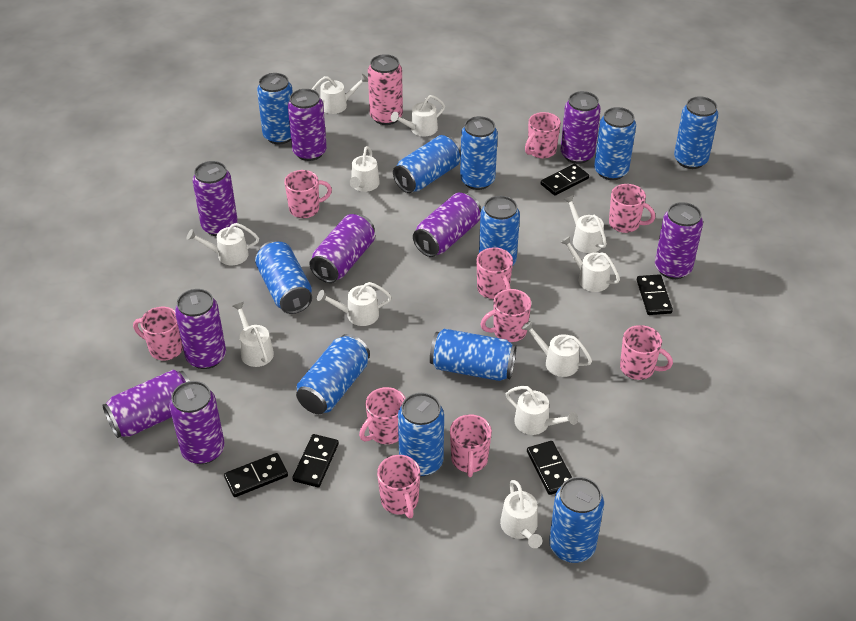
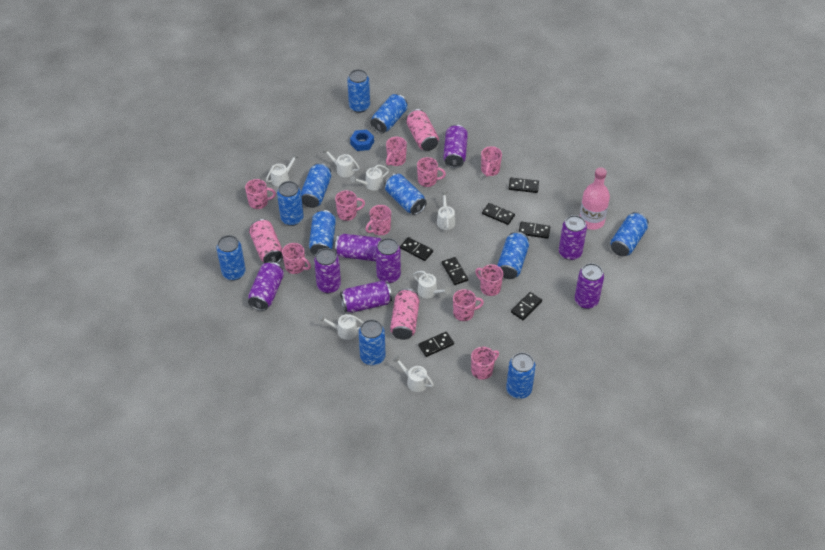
black domino: [224,453,288,497] [292,434,339,487] [527,441,572,495] [541,164,589,196] [637,274,673,315] = 5 -> [400,237,433,261] [418,332,454,357] [442,257,468,285] [482,203,515,225] [509,178,539,193] [511,292,542,320] [519,221,550,239] = 7
blue nut: none = 0 -> [350,130,374,151] = 1
pink bottle: none = 0 -> [580,167,610,230] = 1
pink can: [368,54,403,125] = 1 -> [249,219,283,264] [390,288,420,340] [406,109,439,151] = 3
purple can: [102,370,190,438] [169,381,224,464] [175,289,226,369] [192,161,238,236] [288,89,327,161] [309,214,375,283] [413,193,481,257] [561,91,601,164] [655,202,703,279] = 9 -> [248,262,284,311] [314,248,341,293] [335,234,381,261] [340,280,392,313] [376,238,401,283] [443,125,468,168] [559,215,587,260] [575,263,604,309] = 8
white watering can: [187,223,259,265] [233,302,274,367] [312,74,368,114] [317,282,392,326] [349,146,380,192] [391,95,445,136] [500,480,542,548] [505,386,578,435] [522,321,592,377] [560,236,620,292] [563,195,607,253] = 11 -> [266,153,299,187] [319,314,363,340] [323,148,360,177] [351,165,389,191] [393,356,434,392] [413,271,451,298] [437,192,455,230] = 7

